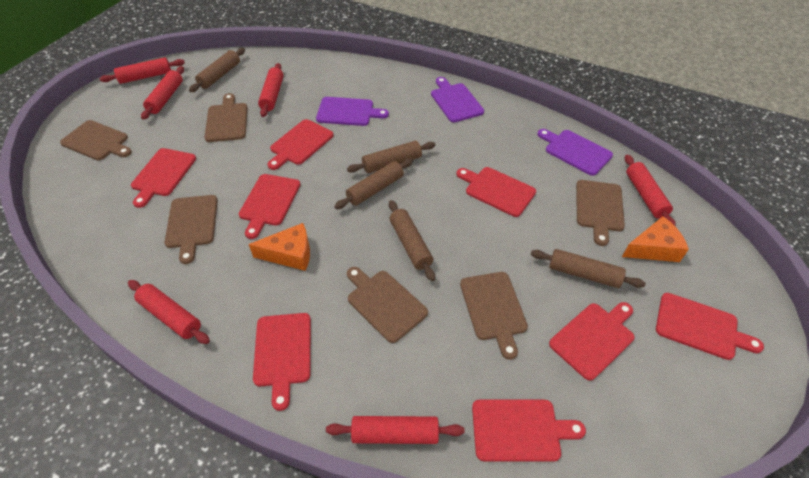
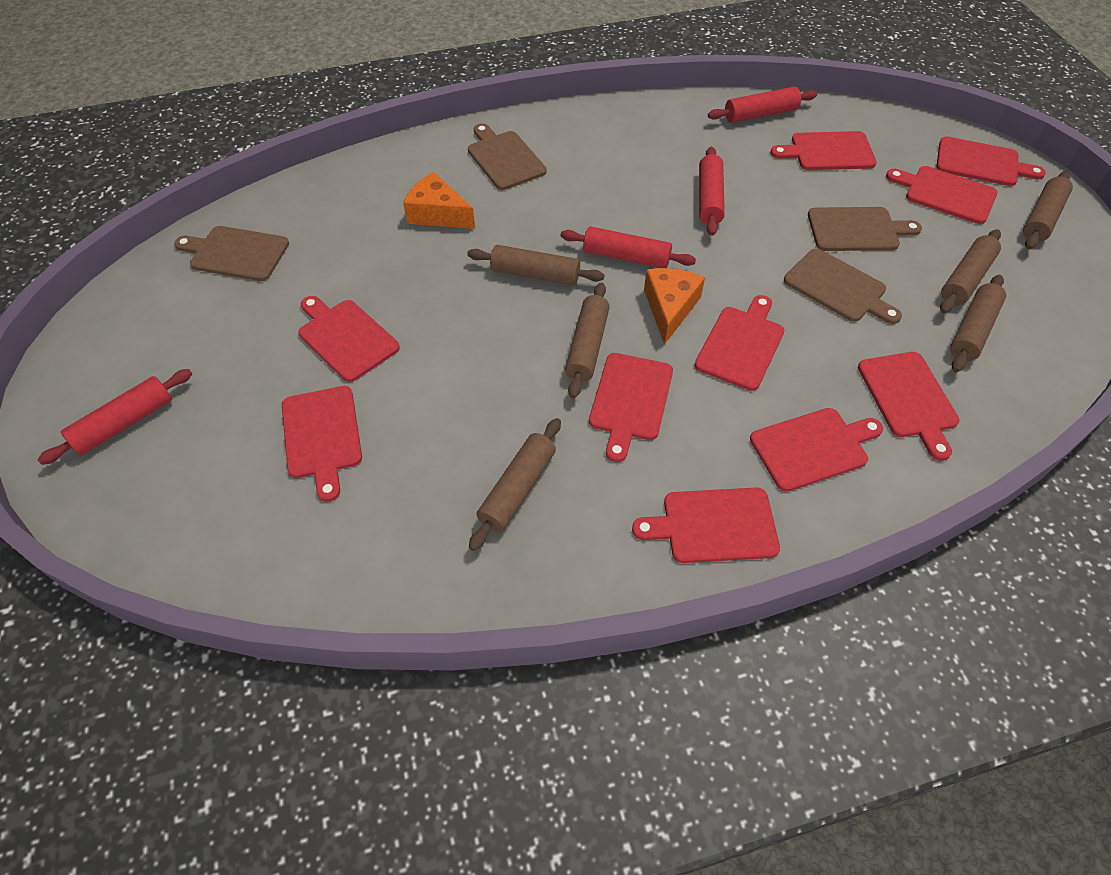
brown cutting board: [60,120,132,160] [164,195,218,264] [204,93,248,142] [347,267,428,343] [460,272,528,360] [576,180,625,246] = 6 -> [174,226,289,281] [468,123,547,190] [784,248,902,324] [808,207,922,251] = 4
brown rolling pin: [189,48,245,92] [334,159,413,209] [347,141,436,173] [389,200,435,281] [531,249,646,288] = 5 -> [467,245,604,285] [469,418,561,551] [565,282,610,398] [940,229,1001,314] [950,275,1006,372] [1023,171,1073,249] = 6
purple cutting board: [316,97,389,126] [431,77,484,122] [538,129,613,176] = 3 -> none = 0
red cutting board: [131,148,196,208] [239,174,301,239] [253,313,311,411] [267,119,333,170] [456,167,536,217] [472,399,586,462] [549,302,634,381] [656,293,764,360] = 8 -> [282,386,362,502] [299,296,400,382] [589,353,673,462] [632,488,780,563] [695,295,785,391] [750,408,883,492] [771,131,877,170] [858,352,960,461] [886,166,998,224] [936,136,1046,186] = 10
red rolling pin: [100,57,185,84] [128,280,210,344] [141,66,184,120] [258,63,284,117] [326,416,465,444] [625,155,676,227] = 6 -> [38,369,192,465] [561,227,696,268] [699,147,725,236] [708,87,817,123] = 4

